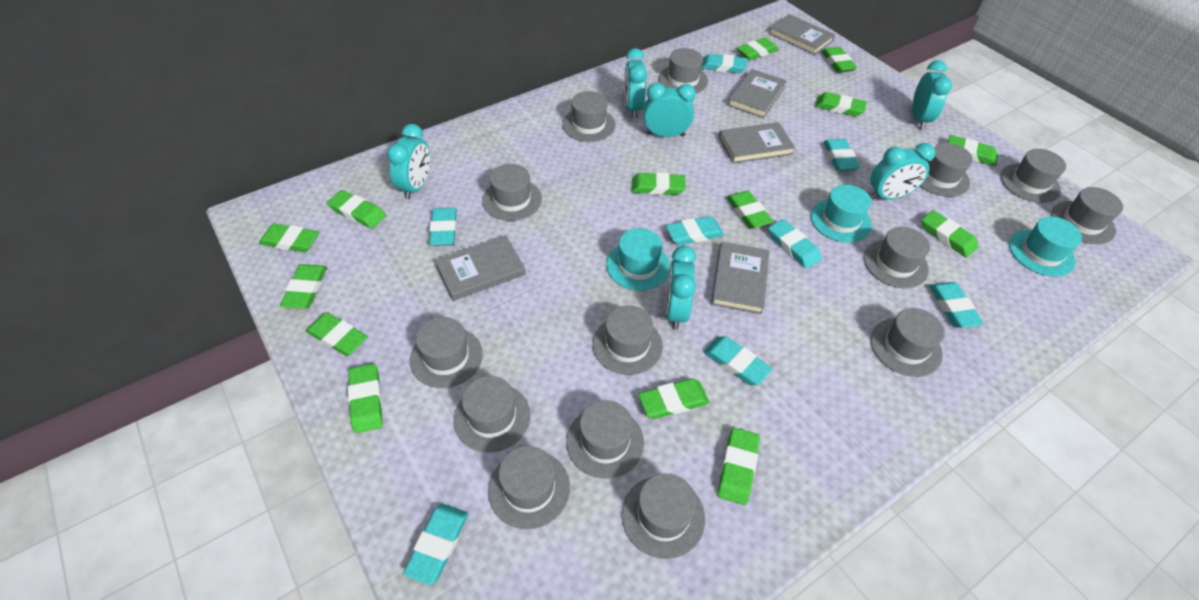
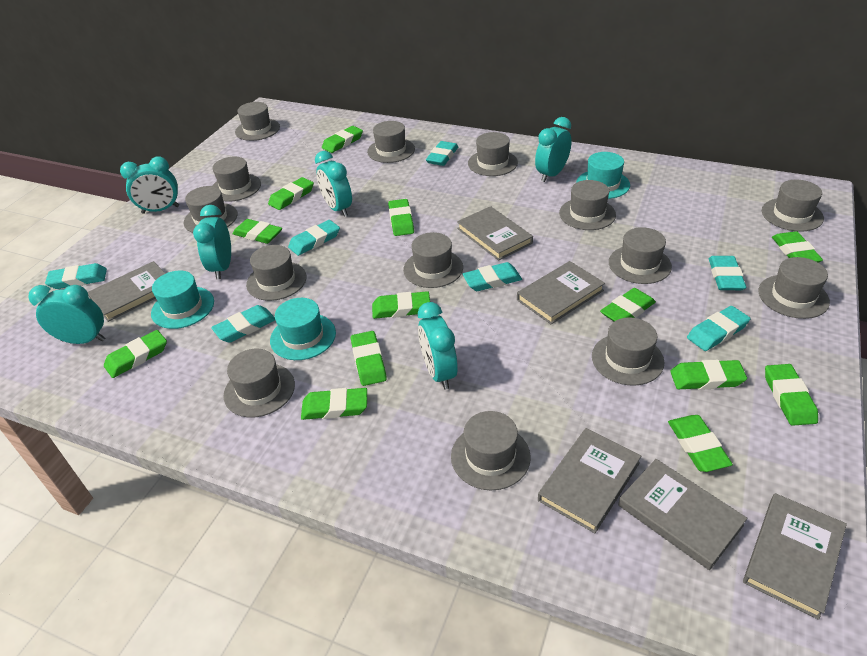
green eraser: [259,223,319,252] [280,264,327,309] [306,312,368,356] [327,190,386,229] [348,364,383,433] [631,172,686,195] [638,379,709,419] [717,428,760,505] [726,191,773,229] [737,38,778,60] [815,92,867,117] [821,47,857,73] [922,210,978,257] [948,135,998,167] = 14 -> [104,330,167,378] [232,219,282,244] [268,177,314,210] [301,388,367,420] [322,126,363,153] [351,331,387,386] [372,291,430,319] [388,199,414,236] [600,288,656,322] [668,415,733,472] [670,360,747,390] [765,364,818,426] [772,231,823,263] = 13
grey book: [435,235,526,301] [711,242,769,314] [718,122,795,164] [728,69,787,118] [769,14,835,55] = 5 -> [88,261,166,322] [457,206,533,260] [517,261,605,324] [538,428,641,533] [618,459,747,570] [743,493,847,620] = 6
turquoise eraser: [403,504,468,585] [429,208,457,246] [666,216,724,245] [701,54,747,73] [704,336,772,385] [769,219,822,269] [823,139,860,171] [929,282,984,328] = 8 -> [45,263,107,289] [211,305,275,343] [288,220,340,256] [426,141,458,166] [463,262,522,291] [687,306,750,351] [709,256,747,290] = 7

